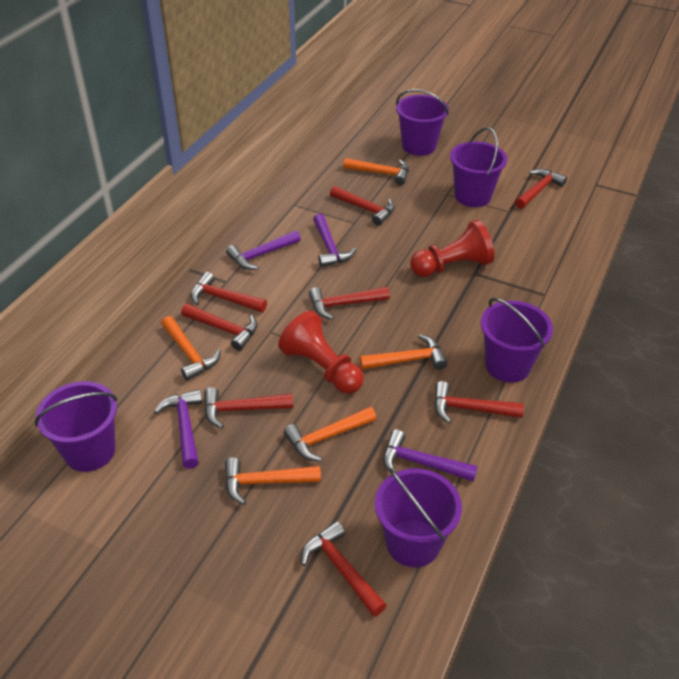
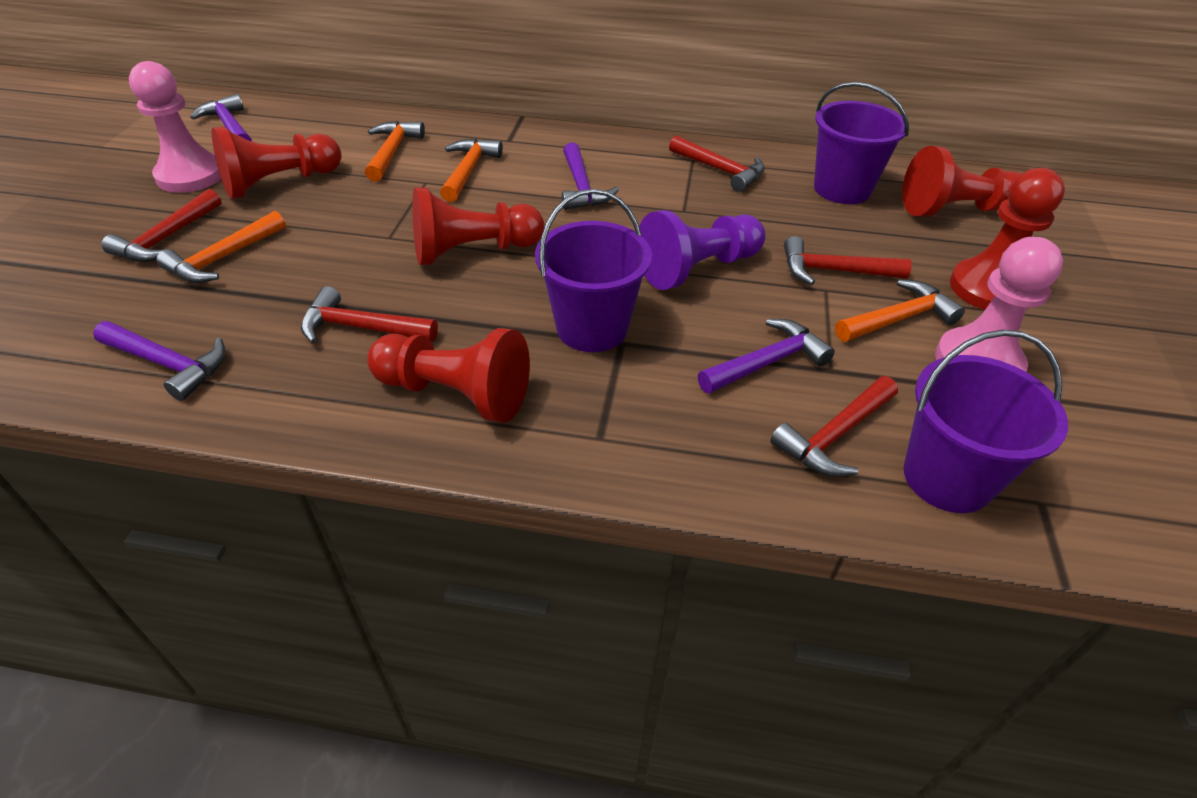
orange hammer: [161,316,221,381] [225,458,321,505] [284,407,377,461] [343,158,409,185] [359,334,447,370] = 5 -> [157,211,286,283] [365,121,425,182] [440,139,503,202] [835,280,965,342] = 4
pink pawn: none = 0 -> [129,61,221,193] [935,237,1063,372] = 2
purple bucket: [35,381,117,472] [375,468,462,567] [396,89,449,156] [450,127,507,207] [481,298,553,383] = 5 -> [535,189,652,352] [814,82,909,204] [904,329,1068,513] = 3
purple pawn: none = 0 -> [639,210,766,290] = 1
red hammer: [181,303,258,351] [191,272,267,312] [204,387,293,429] [301,521,387,617] [309,287,390,320] [330,186,395,225] [434,381,524,423] [515,169,567,209] = 8 -> [102,189,222,262] [301,286,438,344] [669,135,765,192] [770,376,898,477] [784,236,912,285] = 5
red pawn: [278,311,364,394] [410,220,495,277] = 2 -> [212,127,341,199] [367,328,530,423] [412,188,544,265] [902,146,1020,217] [950,168,1065,310] = 5

